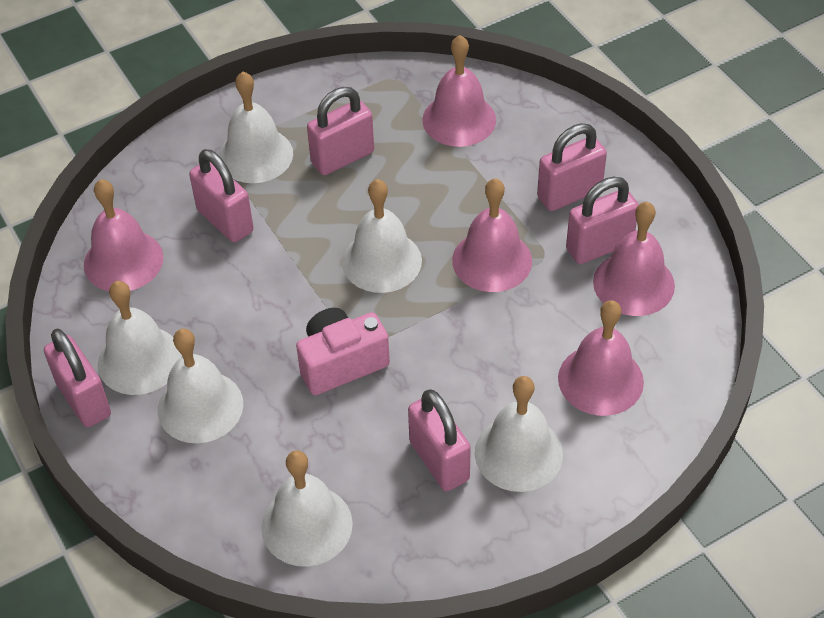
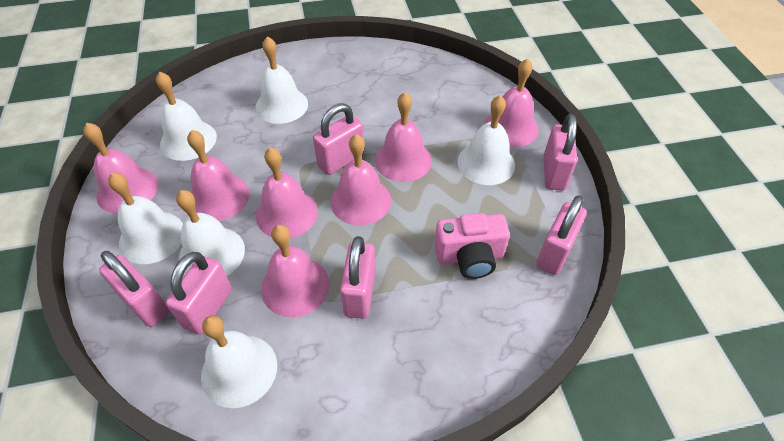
pink bell: [84,179,164,291] [422,35,496,147] [452,178,532,292] [558,300,644,416] [593,202,675,316] = 5 -> [83,122,158,214] [187,130,249,221] [256,147,318,238] [261,225,330,317] [331,134,391,225] [375,92,432,182] [484,58,538,147] = 7

